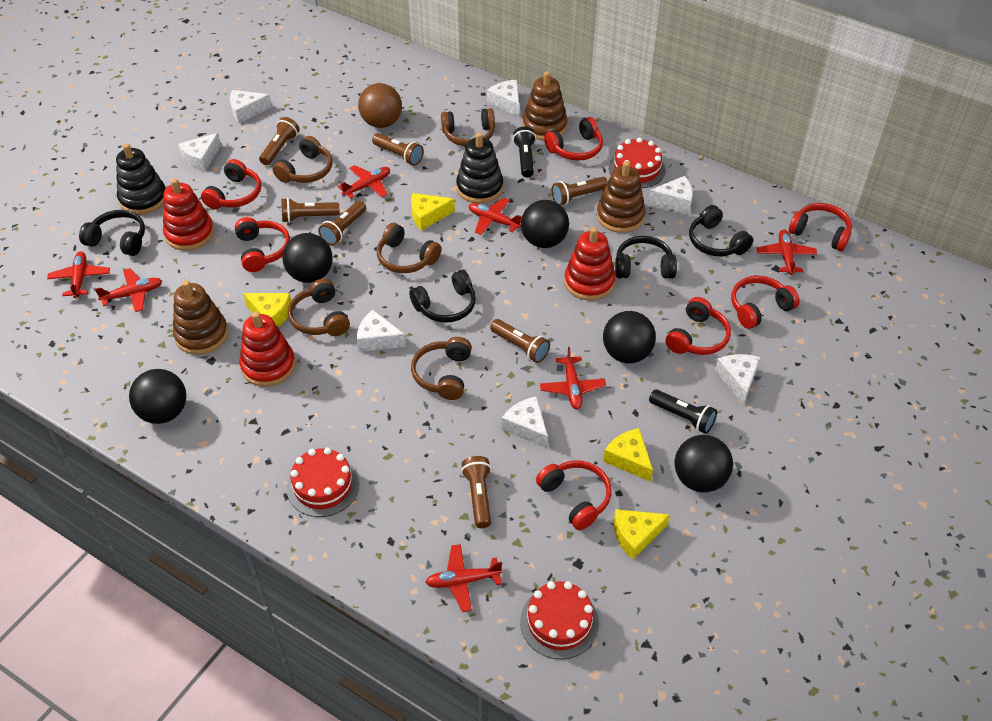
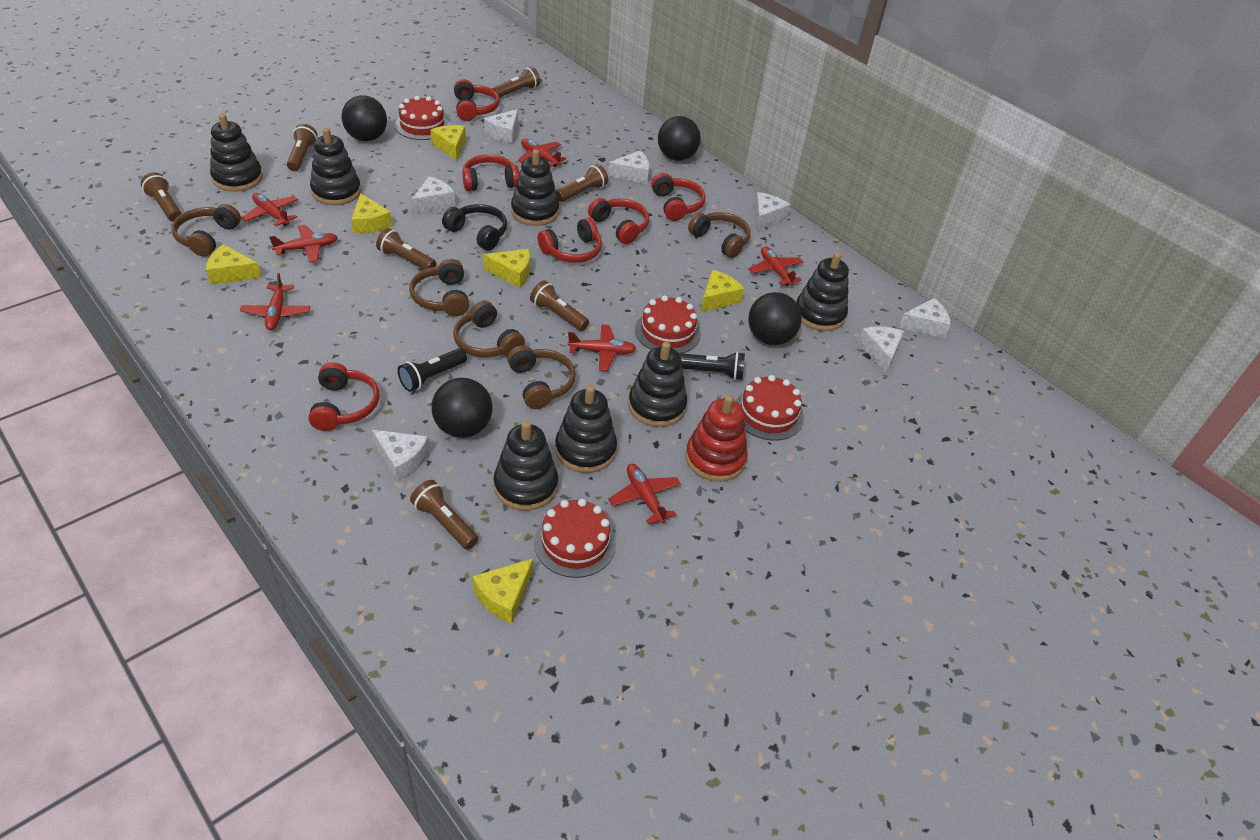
black ball: [129,369,186,424] [283,233,333,283] [521,200,569,248] [603,311,656,363] [674,435,733,493] = 5 -> [342,95,387,141] [432,378,493,438] [658,116,701,161] [748,292,802,345] = 4
black headphones: [79,210,145,256] [410,270,476,323] [615,236,677,279] [689,205,753,256] = 4 -> [442,204,507,251] = 1
black stacking toy: [116,143,165,215] [456,133,503,204] = 2 -> [210,114,263,192] [310,128,361,205] [494,421,558,511] [511,149,559,226] [555,385,617,473] [628,342,687,427] [796,252,849,331] = 7
brown ball: [358,83,402,128] = 1 -> none = 0
brown stacking toy: [173,280,228,355] [523,71,568,140] [597,161,646,233] = 3 -> none = 0
red cake: [287,447,359,517] [520,581,599,659] [609,137,666,188] = 3 -> [395,96,449,140] [534,499,616,578] [635,295,701,354] [736,375,804,441] = 4
red headphones: [201,159,261,209] [235,217,290,272] [536,460,611,531] [544,117,603,161] [665,297,731,355] [731,276,800,329] [789,203,852,251] = 7 -> [308,362,379,431] [454,79,500,121] [462,154,519,191] [538,218,602,263] [588,198,649,244] [651,173,705,221] = 6
red stacking toy: [163,178,214,251] [239,312,295,387] [564,227,616,300] = 3 -> [685,395,748,482] = 1
yellow cheese: [243,293,291,327] [411,193,455,231] [603,428,653,482] [614,509,670,559] = 4 -> [206,244,261,285] [351,193,392,234] [430,125,466,161] [473,559,533,623] [483,249,530,288] [701,270,745,312] = 6

